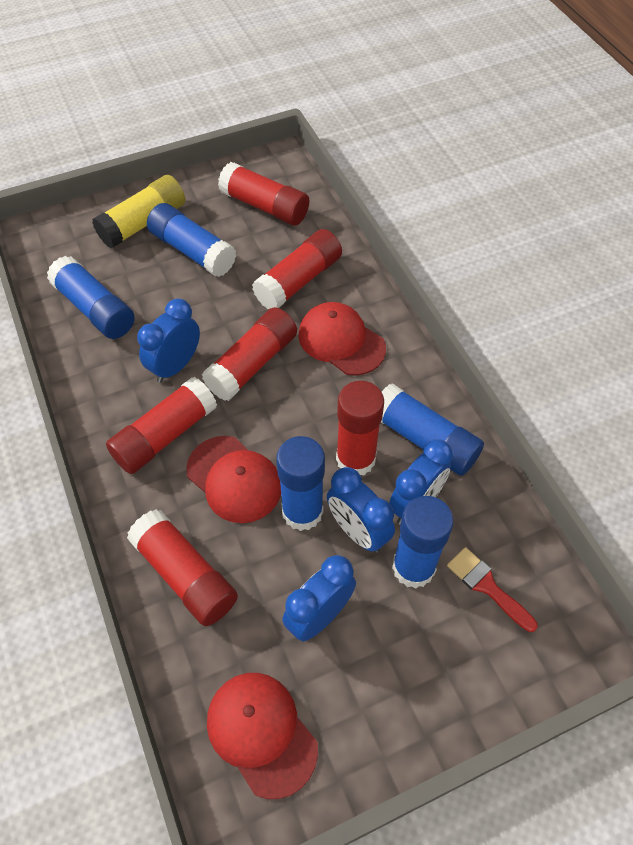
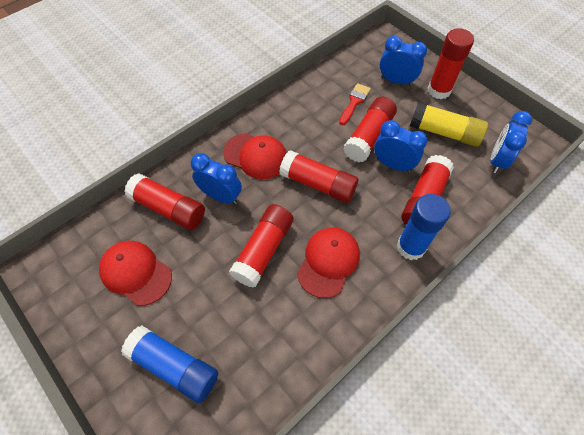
blue glue stick: [47,256,135,339] [147,203,236,277] [276,436,325,531] [381,383,484,476] [392,496,454,589] = 5 -> [121,325,218,403] [397,194,451,260] = 2

